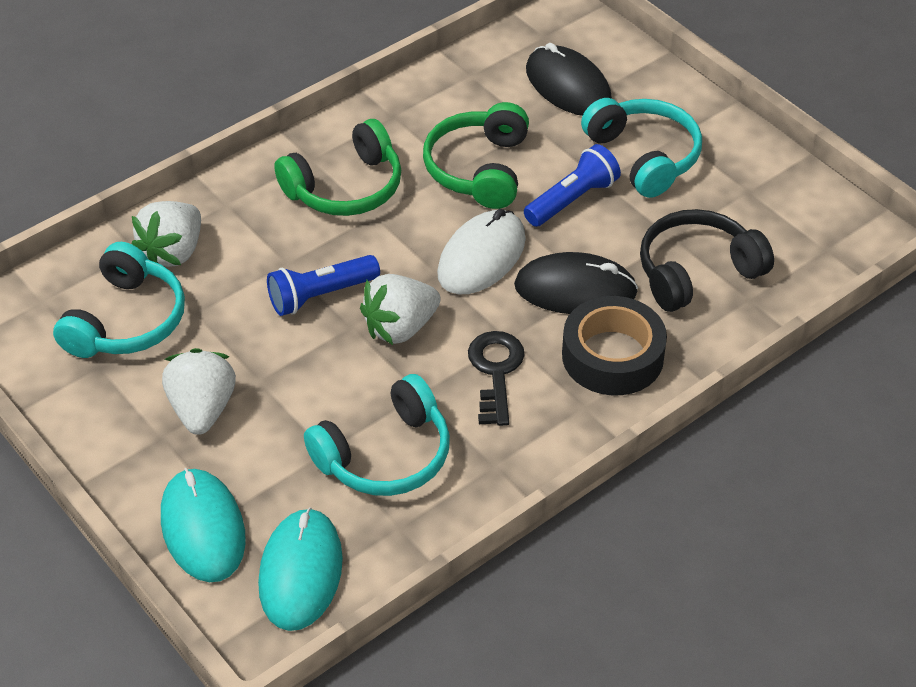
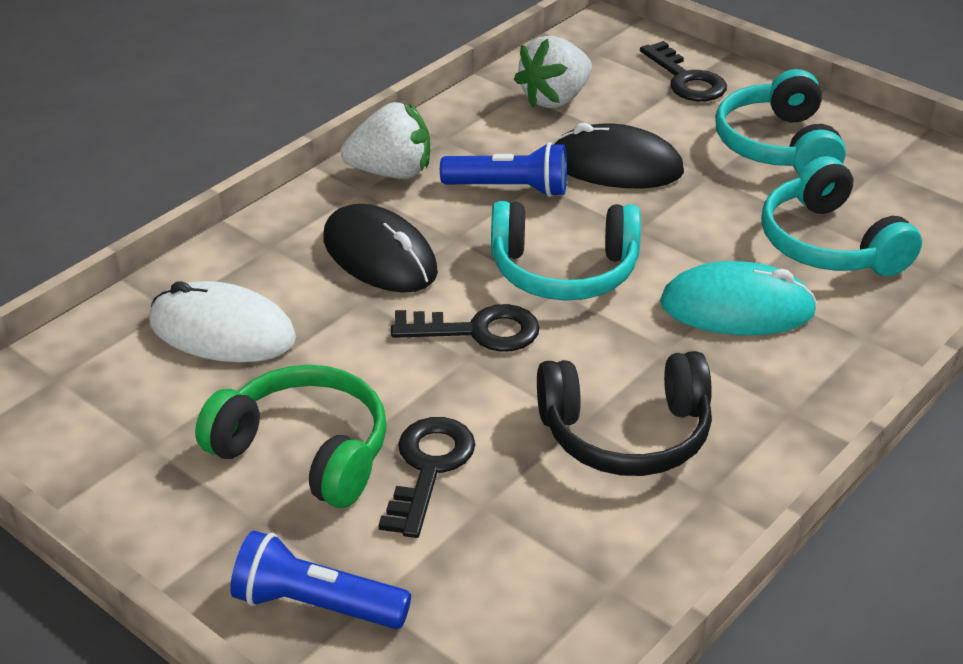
black key: [468,331,525,426] = 1 -> [378,417,476,538] [391,304,540,352] [640,41,727,101] = 3
black tape: [562,296,667,395] = 1 -> none = 0
green headphones: [274,119,401,216] [423,102,529,209] = 2 -> [195,365,387,508] = 1
turquoise mouse: [161,468,246,582] [258,507,343,631] = 2 -> [660,261,817,335] = 1
white strawberry: [132,201,201,267] [162,348,236,435] [360,274,441,345] = 3 -> [341,102,430,179] [514,35,592,108] = 2

